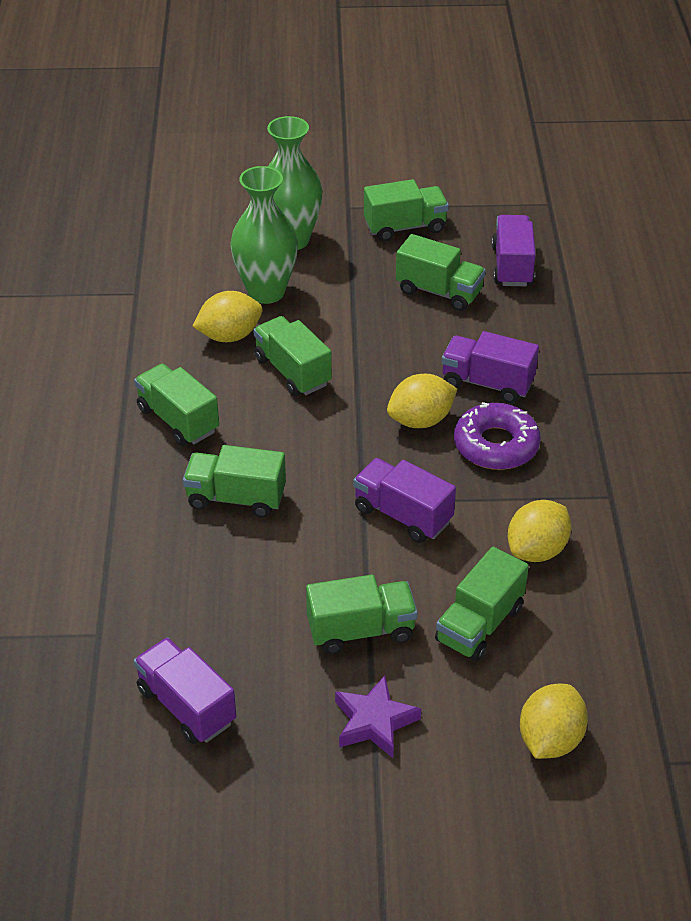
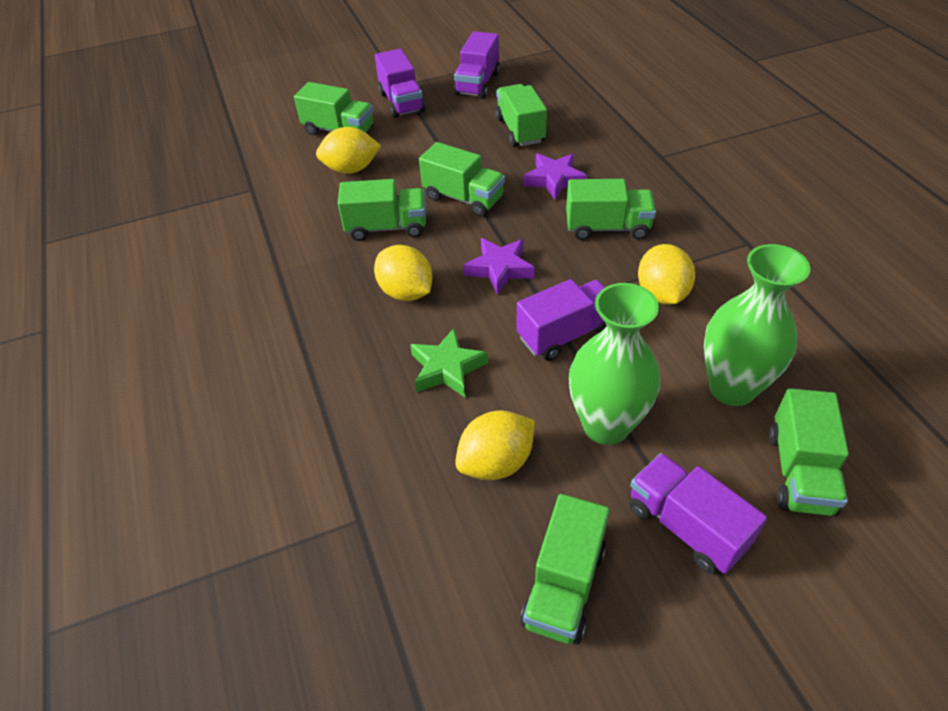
green star: none = 0 -> [410,328,488,397] = 1
purple donut: [454,402,541,470] = 1 -> none = 0
purple star: [335,675,421,758] = 1 -> [463,238,535,295] [523,153,587,200] = 2

